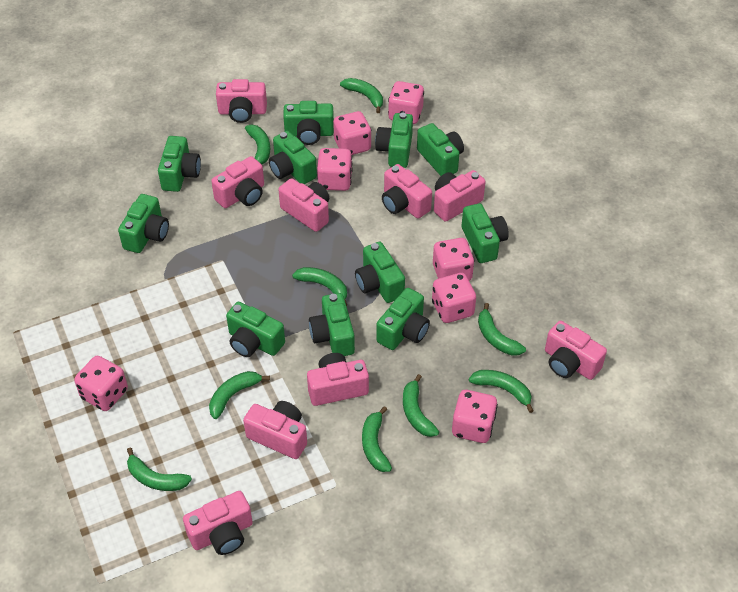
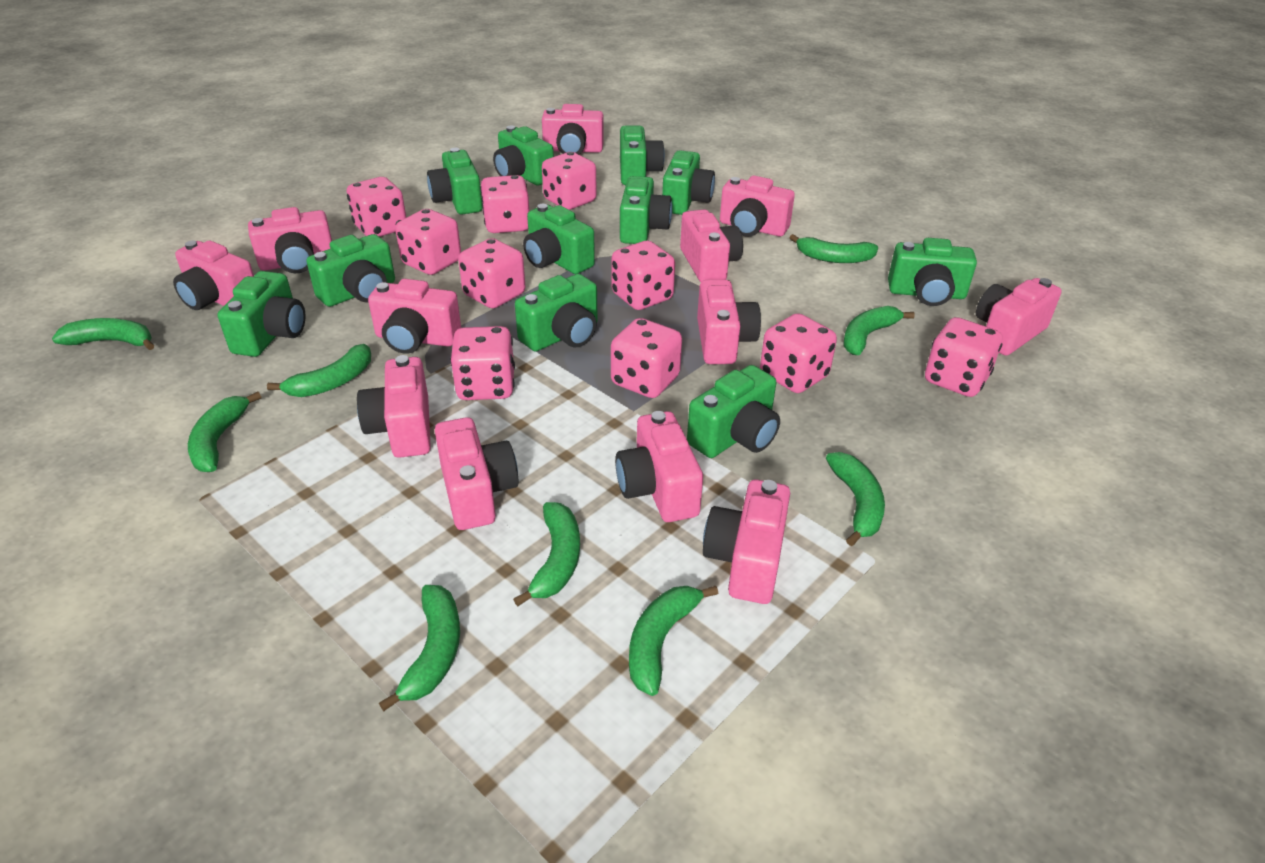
pink camera: [183,491,253,555] [211,156,264,208] [216,79,267,123] [243,401,307,459] [278,178,329,232] [307,353,369,406] [382,164,432,219] [434,170,486,222] [545,321,607,380] = 9 -> [173,241,254,310] [248,207,332,273] [357,355,431,458] [368,279,461,354] [435,417,519,530] [542,104,604,154] [615,411,703,522] [680,209,743,282] [697,280,761,364] [703,480,790,604] [720,176,795,237] [976,278,1062,355] = 12
pink dice: [74,356,128,411] [317,148,353,191] [333,111,371,155] [388,81,424,124] [432,273,476,323] [433,238,474,281] [452,390,498,443] = 7 -> [347,177,406,237] [395,209,461,275] [450,326,515,400] [458,238,525,308] [480,175,529,233] [542,152,597,210] [611,241,675,310] [611,318,682,398] [760,313,837,393] [925,317,1002,397] = 10

